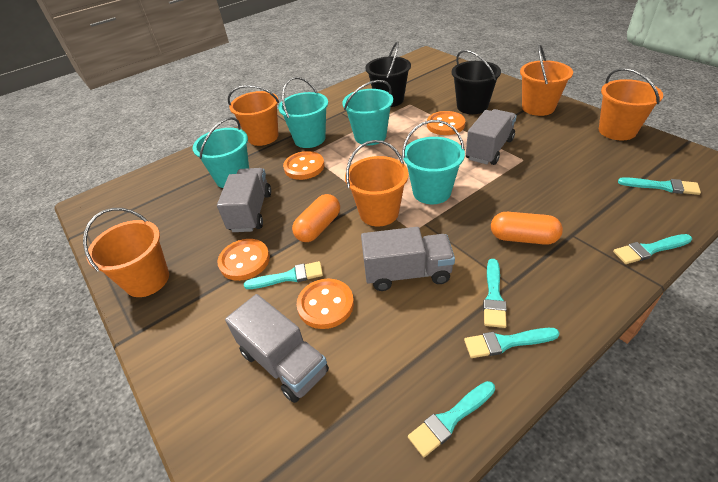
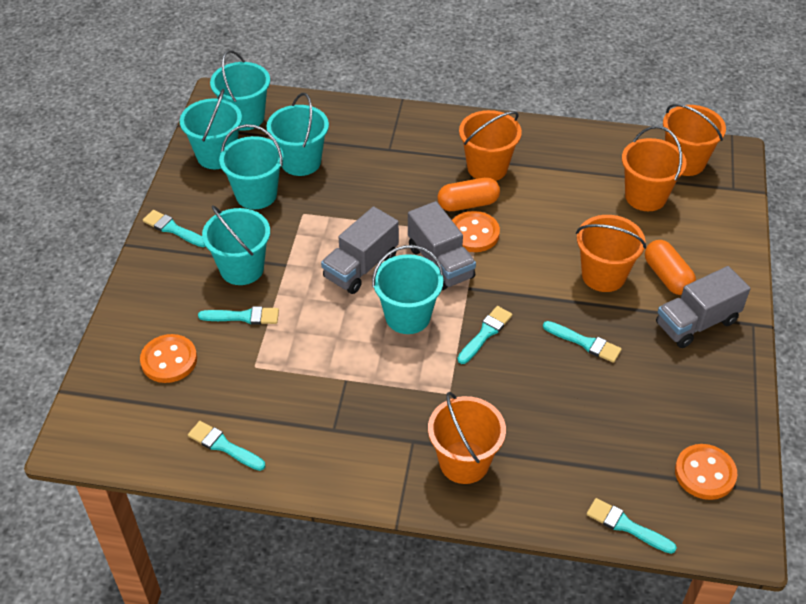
black bucket: [366,41,411,107] [451,50,501,114] = 2 -> none = 0
grey truck: [217,168,271,232] [225,294,329,403] [361,227,455,291] [466,109,517,165] = 4 -> [321,207,399,294] [408,201,476,290] [656,266,750,348] = 3
orange button: [217,239,270,281] [283,151,325,180] [297,279,354,329] [427,111,465,135] = 4 -> [140,334,197,383] [452,211,500,252] [675,444,737,500] = 3
turquoise bucket: [192,117,249,188] [278,77,328,148] [342,80,393,145] [402,120,465,204] = 4 -> [180,89,242,169] [202,205,270,285] [210,50,270,131] [219,124,284,209] [267,93,329,176] [372,245,444,334] = 6

